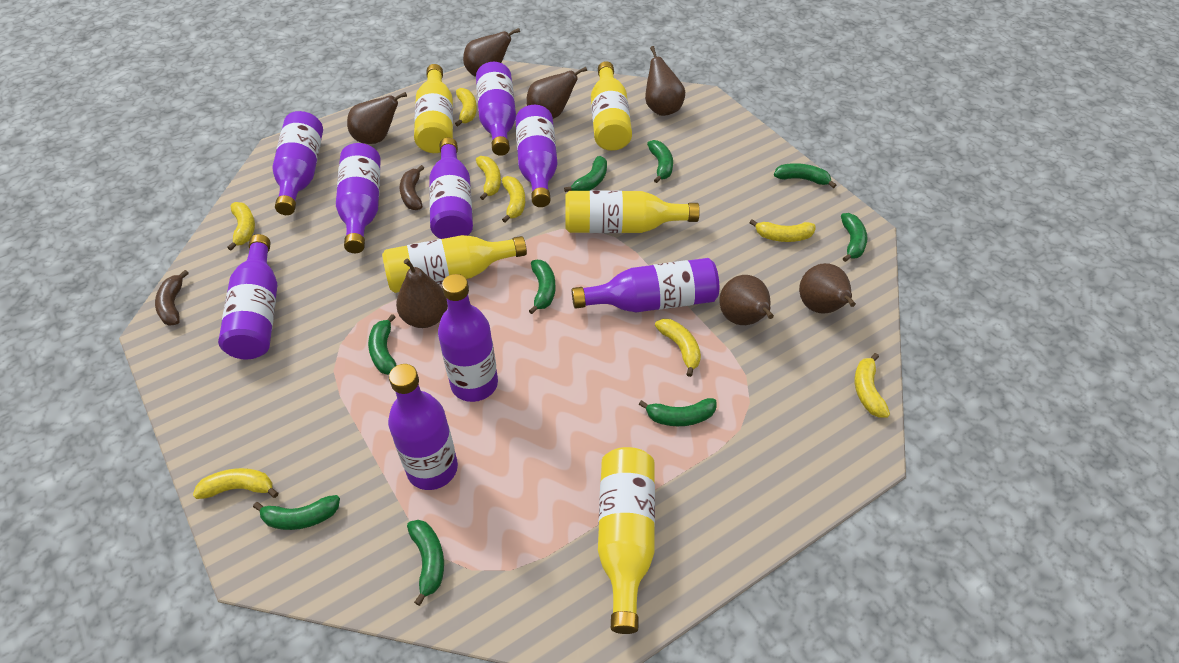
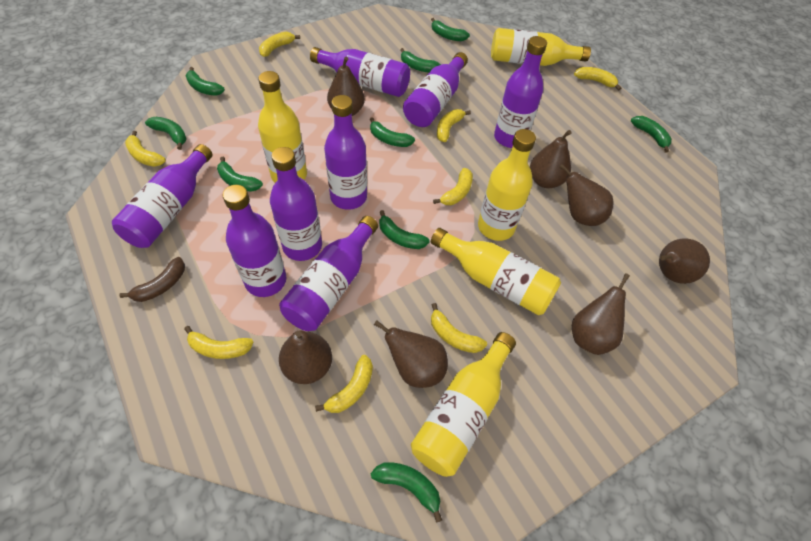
brown banana: [155,270,189,326] [400,165,424,210] = 2 -> [119,257,185,302] = 1
purple bottle: [218,234,277,359] [272,111,323,215] [336,143,381,253] [388,364,458,490] [429,137,473,239] [438,274,498,402] [476,62,516,156] [515,105,557,207] [572,258,719,312] = 9 -> [112,144,213,248] [223,185,286,297] [270,147,322,261] [279,216,378,331] [310,47,410,97] [324,95,367,210] [403,52,468,127] [494,36,547,148] = 8

